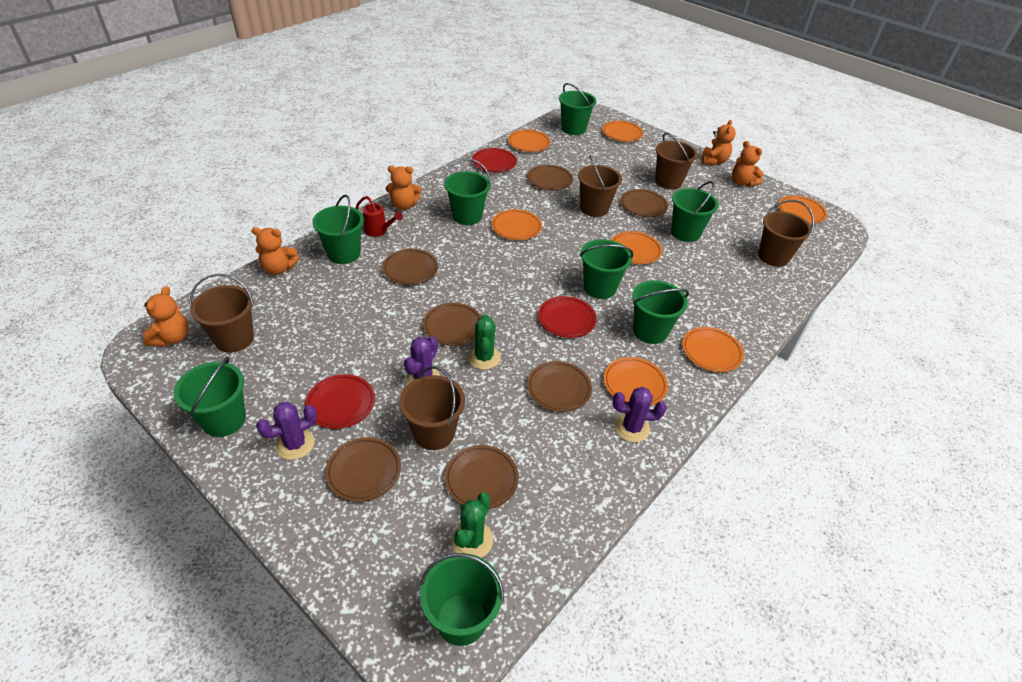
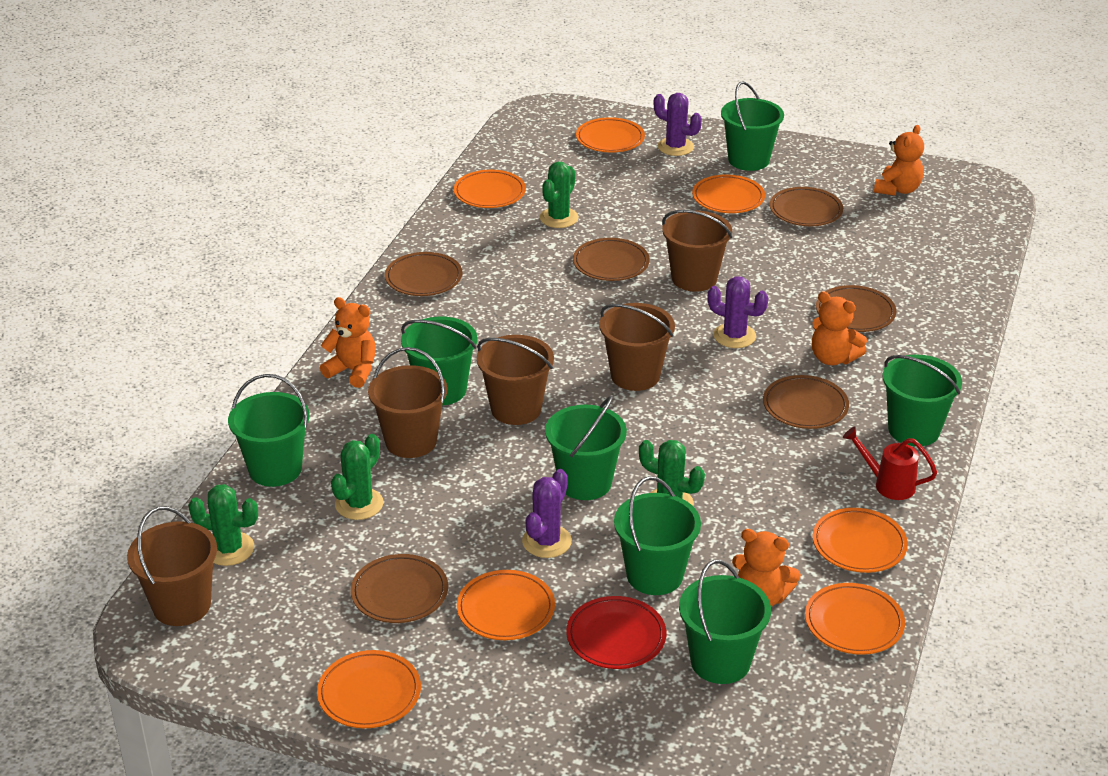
brown plate: [325,437,401,502] [382,249,438,285] [423,303,482,346] [444,445,519,509] [527,165,573,191] [527,361,592,412] [620,189,668,217] = 7 -> [351,554,448,623] [385,252,462,296] [573,238,650,281] [763,375,849,429] [770,187,843,226] [816,285,896,332] = 6
green bucket: [173,357,246,437] [312,195,364,264] [420,553,504,646] [444,158,491,225] [559,83,596,135] [580,239,634,299] [632,280,689,344] [671,181,719,242] = 8 -> [228,374,310,487] [401,317,477,406] [545,396,627,500] [614,476,701,595] [679,560,771,684] [721,81,784,171] [882,355,962,446] = 7
green cactus: [451,492,493,558] [468,314,501,370] = 2 -> [188,484,258,566] [331,434,384,520] [540,162,579,228] [639,440,705,506] = 4
orange teddy bear: [143,286,189,347] [252,227,299,275] [386,166,422,210] [701,120,736,165] [732,141,764,187] = 5 -> [320,297,376,388] [732,529,801,607] [812,291,867,365] [874,125,924,196] = 4
red plate: [305,374,375,429] [472,148,517,172] [538,296,597,338] = 3 -> [566,596,666,669] = 1

